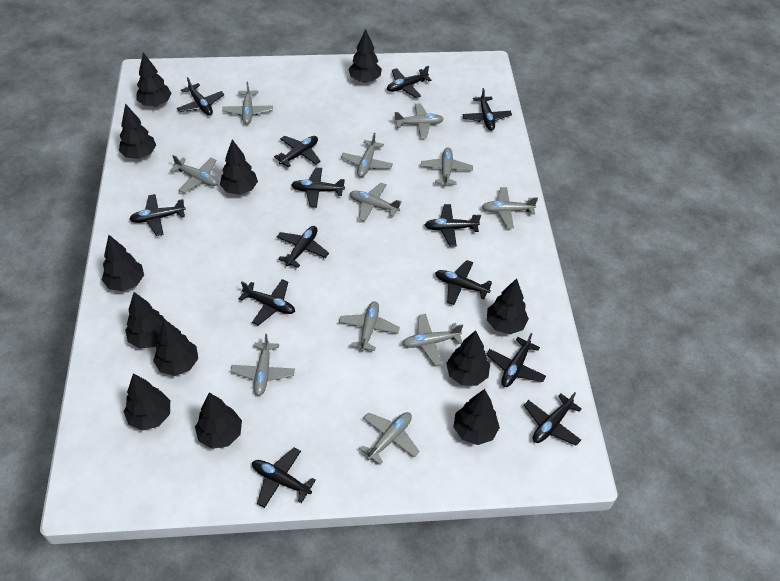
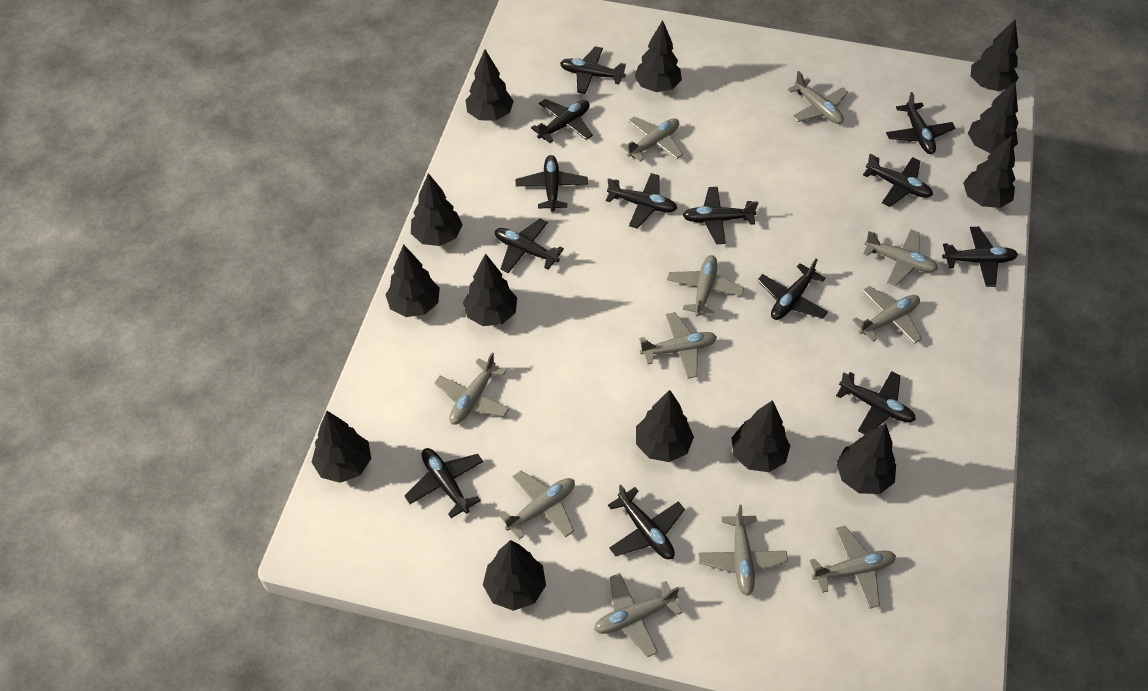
black tree: [102,235,144,291] [119,103,156,159] [124,374,170,431] [125,292,165,349] [136,52,172,107] [153,319,198,376] [195,393,242,449] [220,139,258,195] [348,29,382,83] [446,330,490,386] [453,389,500,445] [487,278,529,334] = 12 -> [312,411,371,483] [386,244,440,317] [411,173,462,246] [463,253,517,326] [466,50,514,121] [483,540,546,611] [634,20,682,92] [636,390,694,462] [731,400,791,472] [836,423,896,494] [963,136,1015,208] [968,82,1018,153] [971,19,1019,91] = 13

